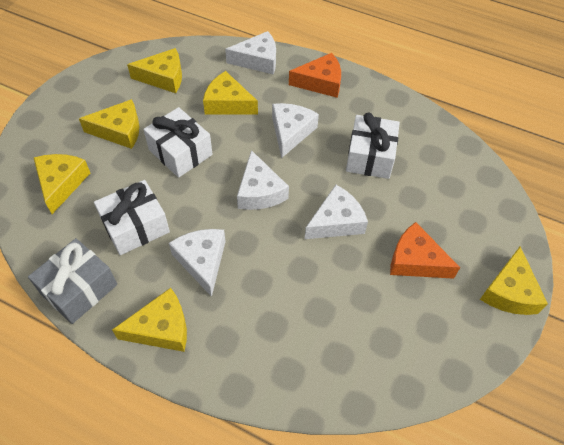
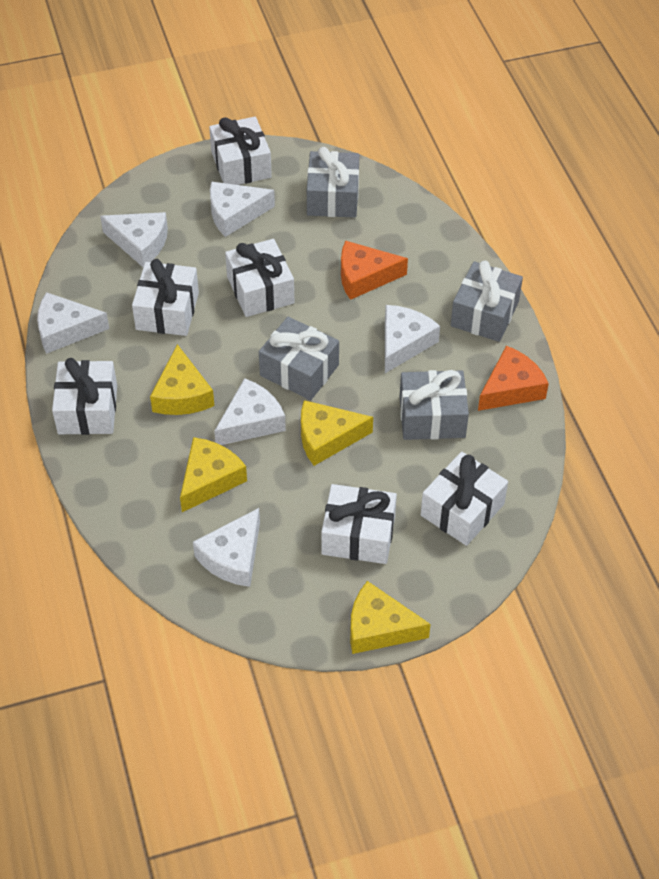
grey gift: [28,238,117,324] = 1 -> [259,317,339,400] [307,147,359,218] [400,370,469,440] [451,260,523,342] = 4
white cheese: [169,229,226,297] [225,31,276,75] [237,150,289,210] [272,103,319,158] [305,185,368,239] = 5 -> [37,292,109,354] [100,212,168,267] [193,508,260,587] [210,182,275,237] [214,378,286,445] [385,305,440,373] = 6
white gift: [94,180,170,255] [143,107,213,178] [346,112,400,179] = 3 -> [52,358,117,435] [132,259,199,336] [209,117,272,185] [225,239,294,317] [321,484,397,564] [421,452,508,546] = 6
yellow cheese: [34,154,90,214] [79,99,139,149] [112,288,187,352] [127,48,182,93] [203,71,258,114] [480,247,548,315] = 6 -> [150,344,214,415] [180,437,247,512] [301,400,373,466] [350,581,431,654] = 4

